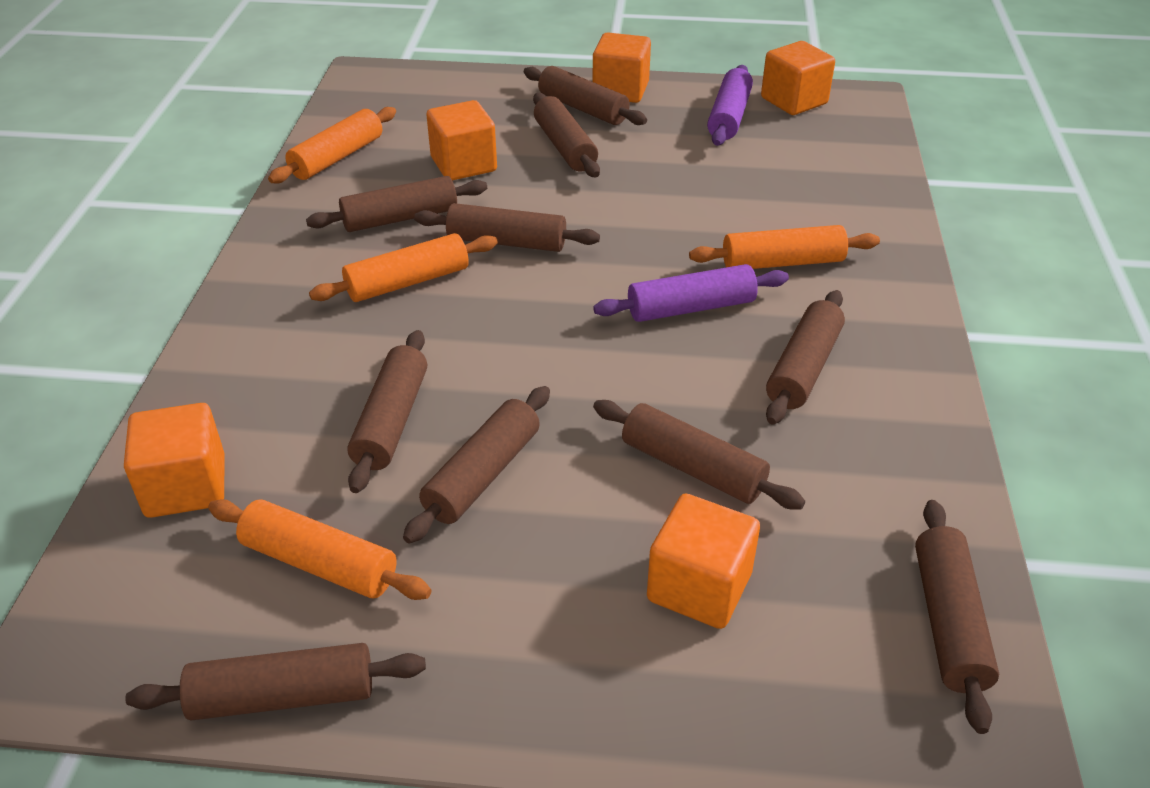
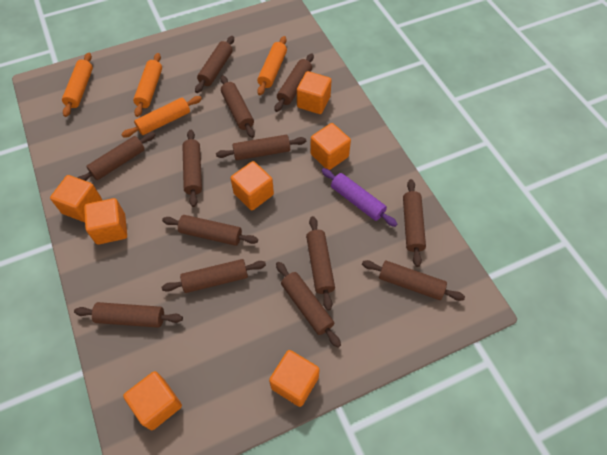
brown rolling pin: [125,643,426,720] [306,176,487,232] [347,330,427,493] [403,386,550,543] [414,203,600,252] [524,66,647,125] [533,93,600,177] [593,400,805,510] [766,290,845,425] [915,500,999,734] = 10 -> [74,302,183,328] [77,132,155,181] [162,215,258,246] [162,259,266,293] [182,130,202,207] [195,36,234,93] [216,135,306,160] [220,75,255,138] [275,53,314,112] [276,262,341,348] [306,216,335,311] [362,260,465,301] [403,179,426,267] = 13
orange cube: [124,403,225,518] [427,100,497,181] [592,32,651,103] [647,494,760,629] [761,41,835,115] = 5 -> [50,175,102,222] [84,198,127,245] [123,371,182,430] [230,161,274,210] [269,350,320,407] [297,71,332,114] [310,123,351,170] = 7
purple rolling pin: [593,264,789,322] [707,65,753,146] = 2 -> [322,168,397,227] = 1

